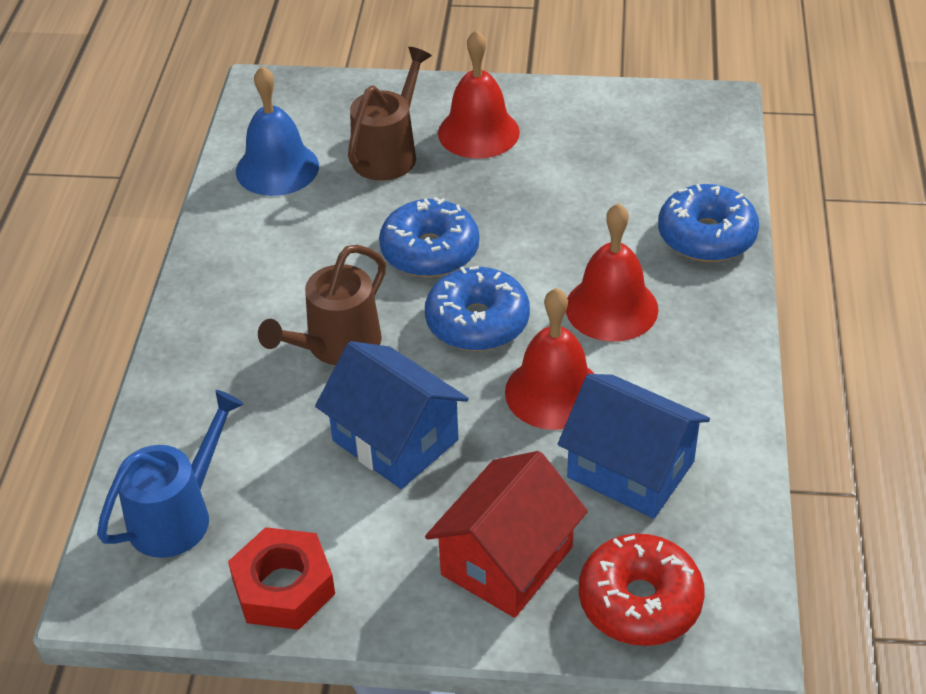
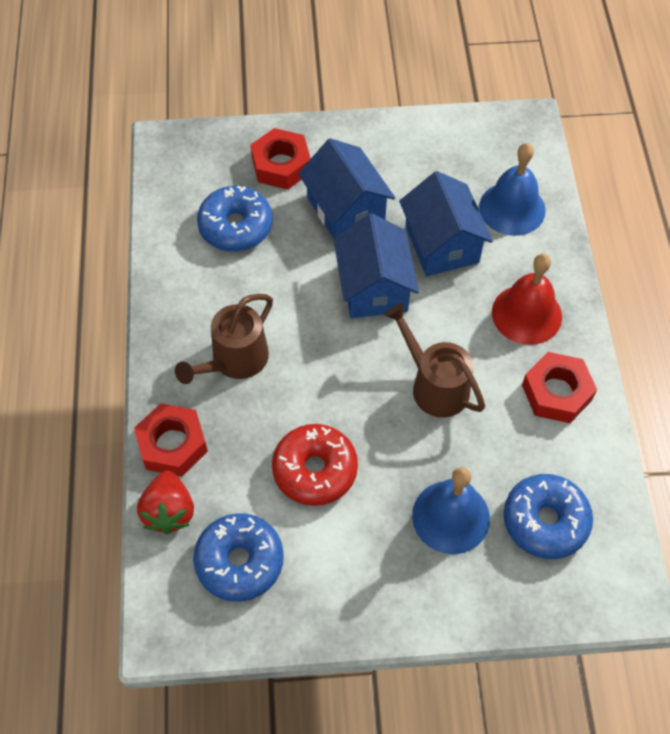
blue bell: [236,66,319,196] = 1 -> [412,467,490,554] [479,143,546,236] = 2
blue house: [315,341,469,489] [558,374,710,519] = 2 -> [298,138,395,238] [333,214,419,318] [399,171,493,276] = 3
blue watering can: [97,390,244,558] = 1 -> none = 0
red bell: [438,30,520,159] [505,288,594,430] [566,203,658,342] = 3 -> [492,253,562,345] = 1
red house: [425,451,588,618] = 1 -> none = 0
red nut: [228,527,335,630] = 1 -> [134,403,208,477] [251,128,311,190] [522,352,597,423] = 3
red strawberry: none = 0 -> [137,471,194,534] = 1

